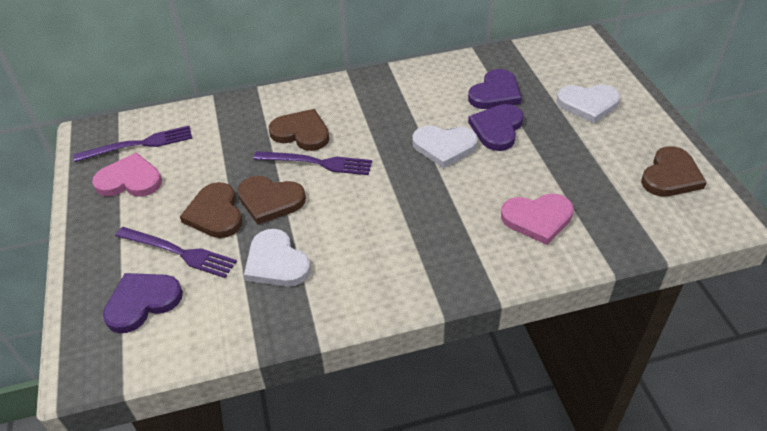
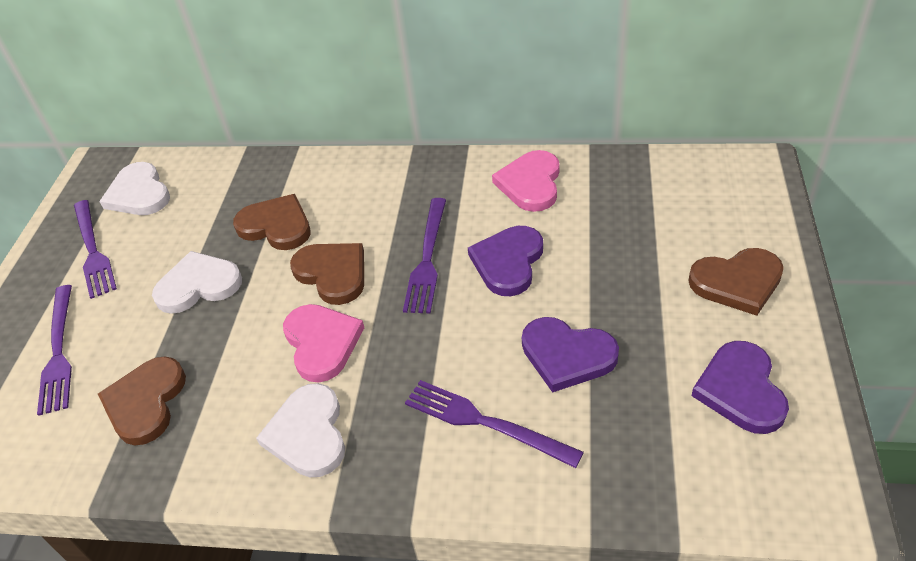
purple fork: [73,126,192,162] [116,227,237,278] [254,151,372,175] = 3 -> [37,285,72,416] [74,200,117,299] [403,198,446,313] [405,380,584,468] = 4

